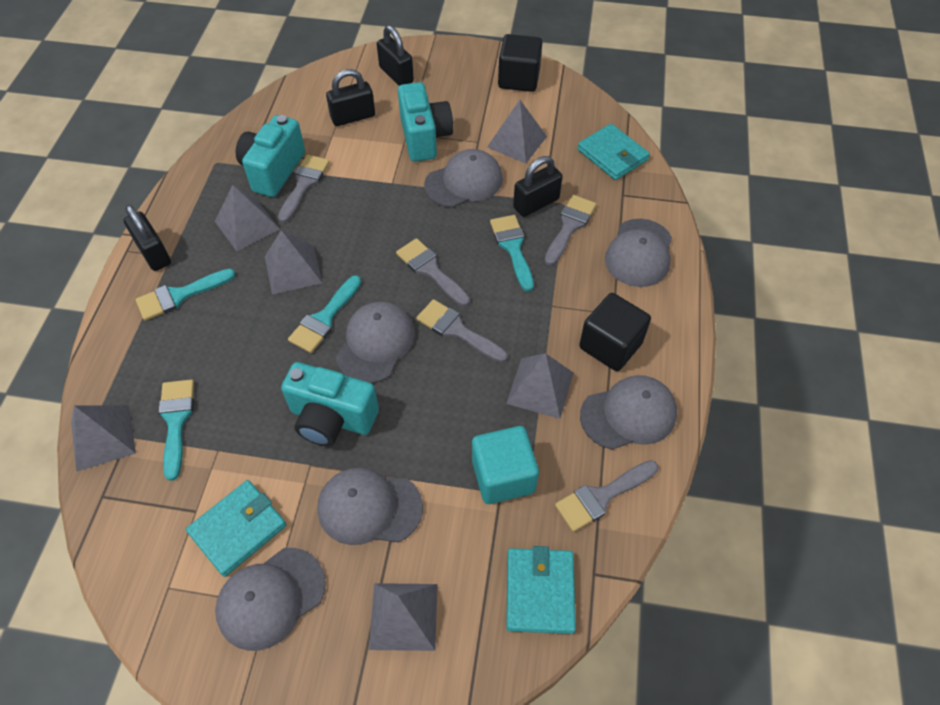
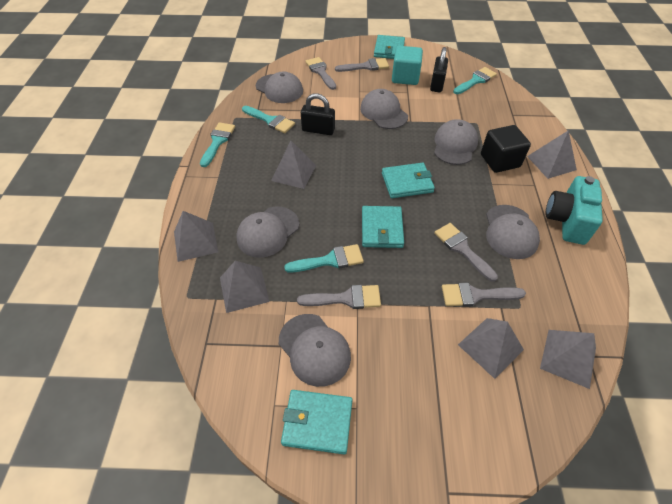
black cube: [498,34,542,92] [579,293,651,371] = 2 -> [481,125,531,173] = 1
black padlock: [124,205,171,271] [326,69,375,126] [377,25,414,86] [513,156,563,217] = 4 -> [301,93,335,135] [430,47,448,92] = 2
turquoise camera: [236,115,305,197] [281,362,379,446] [398,82,453,162] = 3 -> [546,176,603,245] = 1
turquoise wallet: [186,480,286,577] [506,546,576,634] [577,124,650,180] = 3 -> [281,390,352,454] [362,206,404,248] [374,35,405,59] [382,163,435,198] = 4

